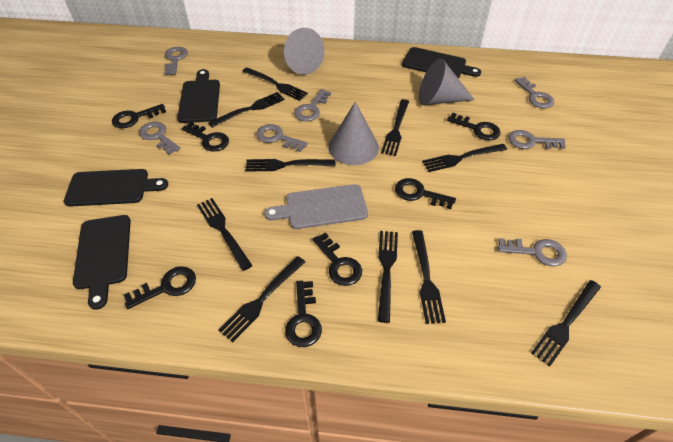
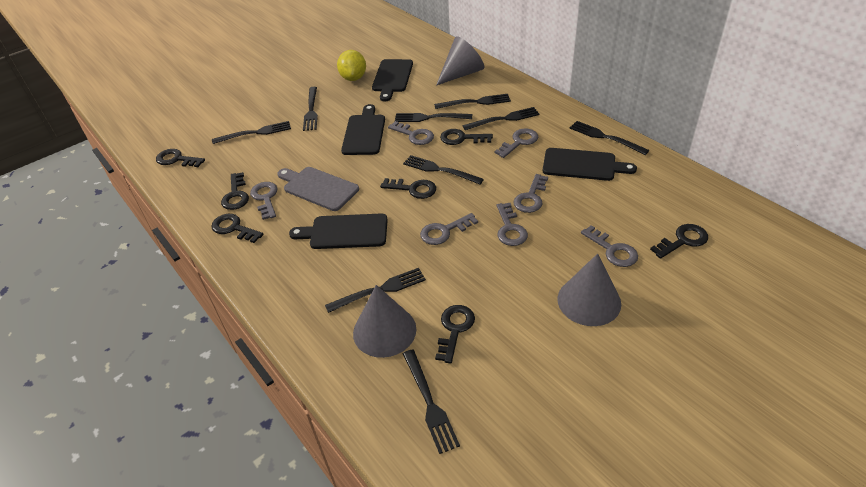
black fork: [197,198,252,271] [208,92,285,128] [218,256,305,342] [242,68,308,101] [245,159,335,172] [378,231,398,323] [381,99,409,156] [412,230,446,324] [422,144,507,172] [531,280,601,367] = 10 -> [212,121,291,144] [303,87,318,131] [325,268,426,313] [395,113,472,122] [403,155,484,185] [403,349,460,454] [434,94,511,109] [462,107,540,130] [570,121,649,155] = 9
yellow lemon: none = 0 -> [337,50,366,81] = 1

